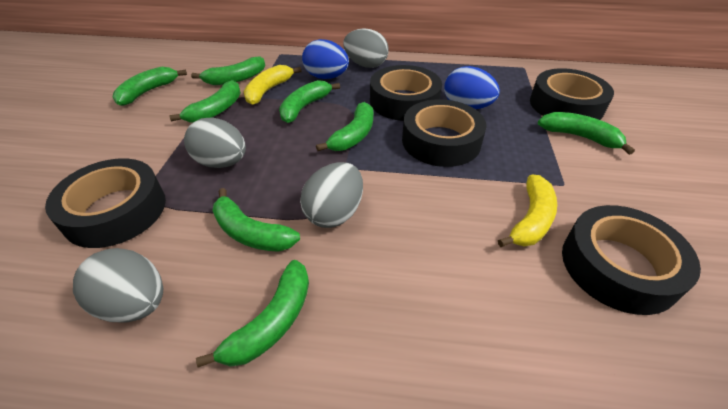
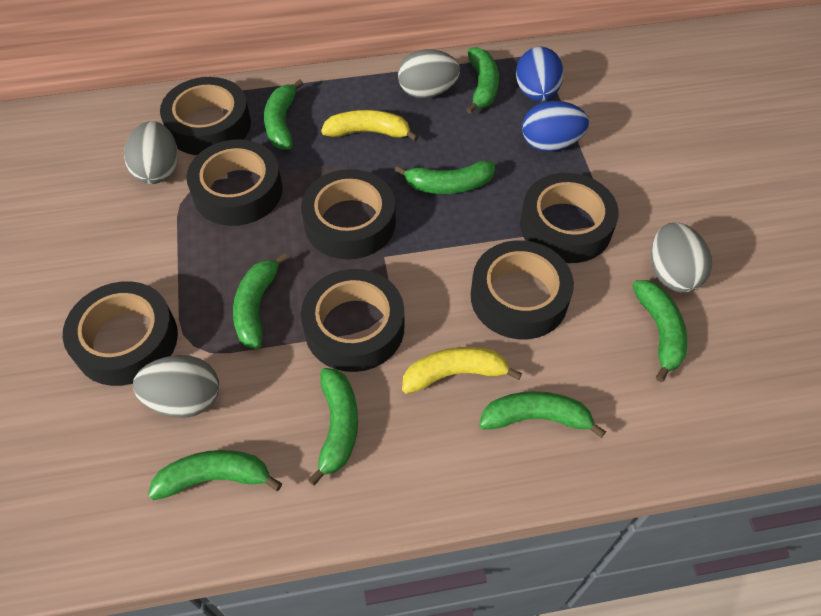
black tape: [45,158,166,248] [370,65,442,121] [402,99,487,167] [530,68,614,120] [562,205,701,315] = 5 -> [63,281,178,386] [160,77,251,155] [187,139,283,226] [301,169,396,259] [301,269,404,372] [471,240,574,339] [520,173,619,263] = 7

